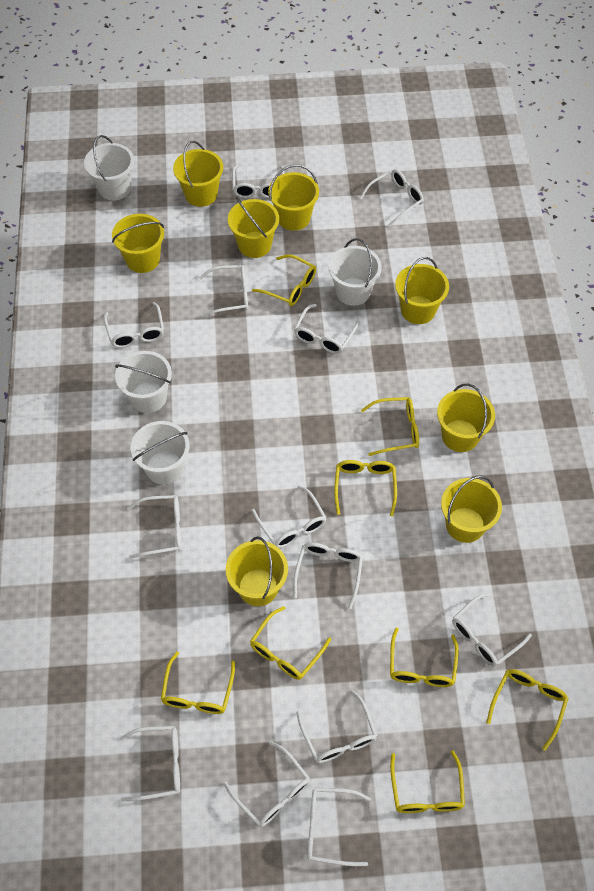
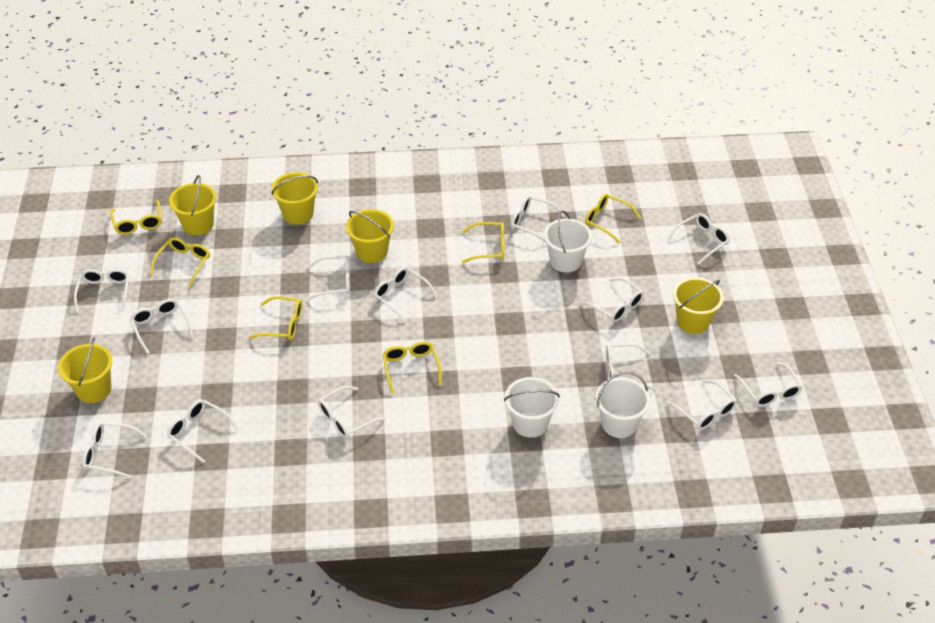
white bucket: [84,135,134,200] [115,351,172,413] [131,421,189,485] [328,238,382,306] = 4 -> [504,377,560,438] [544,210,592,273] [596,371,650,438] = 3
yellow bucket: [112,214,164,273] [173,141,223,207] [226,536,288,606] [228,197,279,258] [268,165,319,231] [395,257,449,324] [437,384,495,452] [441,476,502,543] = 8 -> [58,338,112,403] [169,175,216,236] [271,172,318,224] [346,209,394,263] [673,277,724,334] = 5
yellow glasses: [161,652,235,714] [250,606,331,680] [252,254,316,306] [334,460,397,516] [361,397,419,456] [390,628,459,687] [390,751,465,813] [486,669,569,751] = 8 -> [110,200,162,235] [150,237,210,287] [249,296,302,340] [383,341,442,394] [462,222,504,263] [585,194,641,243] = 6

